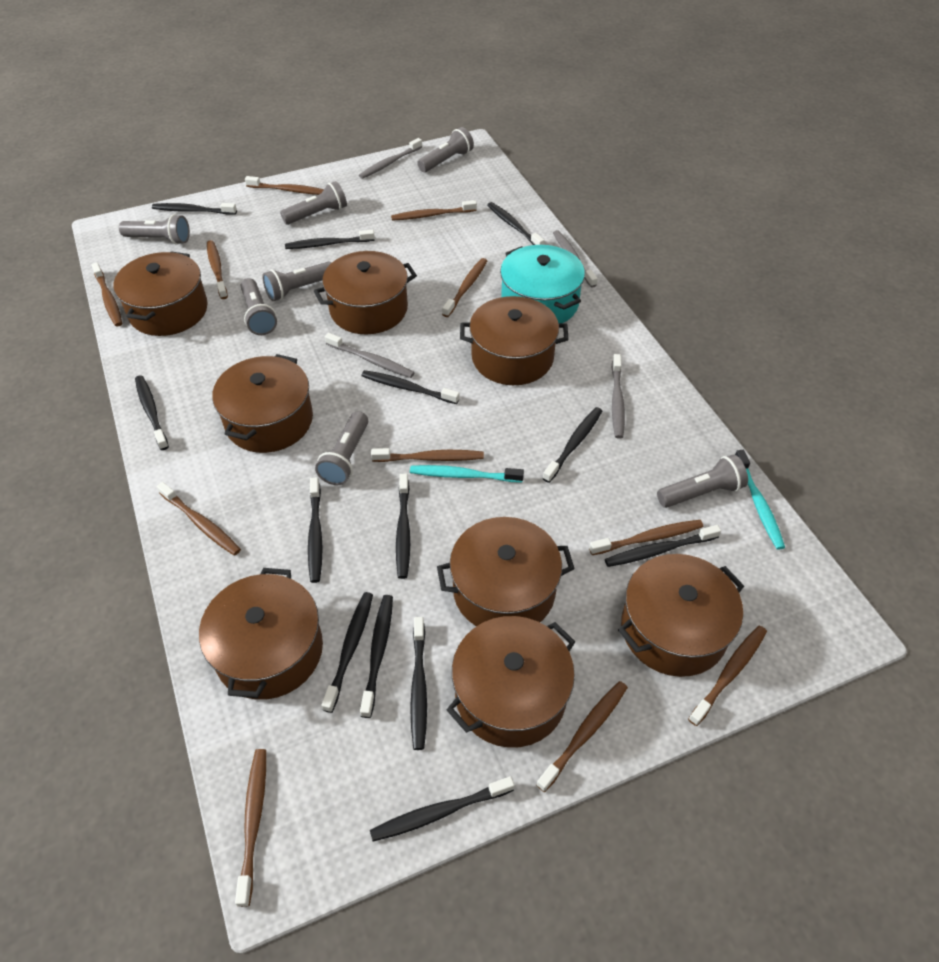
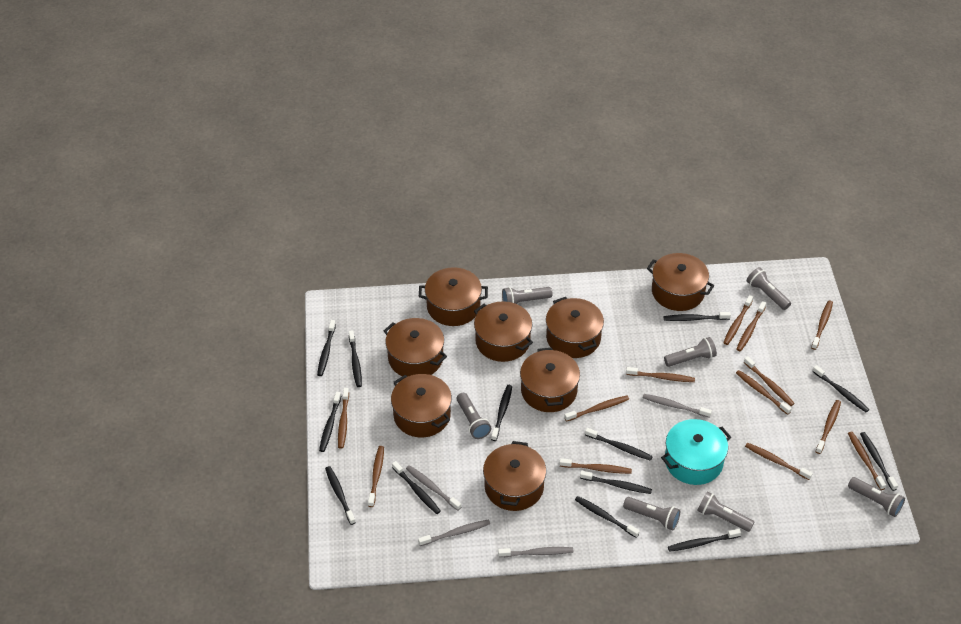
brown toothbrush: [91,263,122,326] [157,482,241,556] [207,240,228,299] [235,749,266,907] [245,176,324,195] [371,448,484,462] [391,200,477,221] [442,258,487,317] [536,681,628,792] [589,520,703,555] [688,625,767,726] = 11 -> [338,388,349,449] [368,446,384,507] [559,458,632,474] [564,395,629,422] [626,367,695,382] [723,295,753,345] [736,301,766,351] [736,370,792,415] [744,356,795,406] [745,443,813,480] [811,301,833,350] [816,400,841,454] [848,431,886,490] = 13
turquoise toothbrush: [410,465,524,482] [735,450,785,550] = 2 -> none = 0

